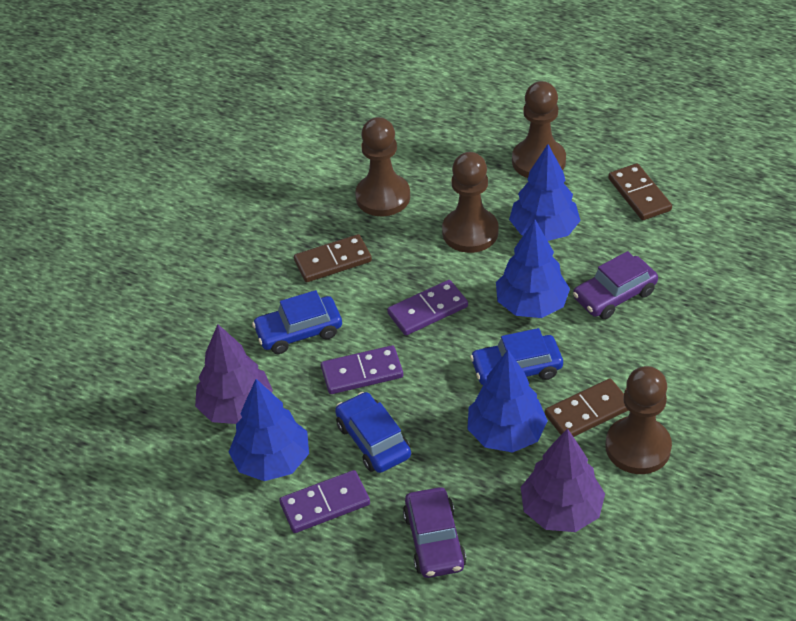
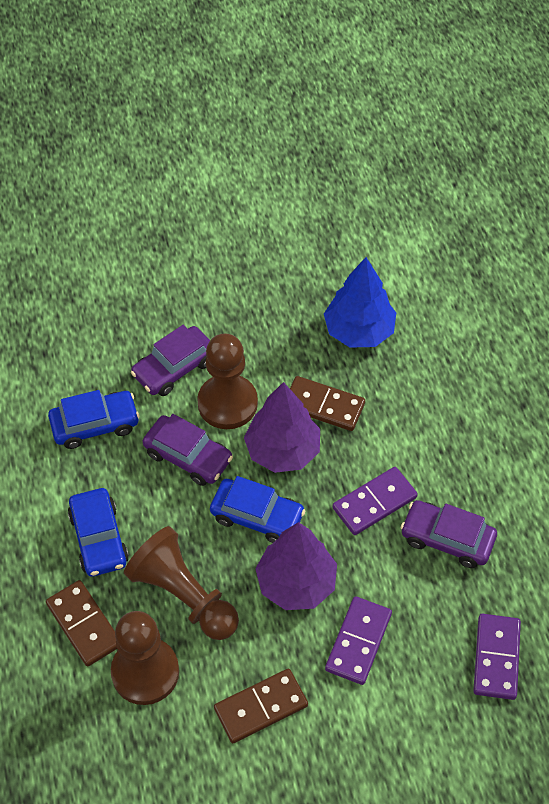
blue tree: [229,379,309,481] [467,350,548,453] [496,219,570,318] [509,144,581,241] = 4 -> [324,257,396,348] = 1
brown pawn: [355,117,410,216] [442,152,498,253] [512,81,566,178] [605,366,672,474] = 4 -> [111,611,179,705] [124,526,239,640] [197,333,258,429] = 3
purple car: [403,487,466,578] [573,251,658,319] = 2 -> [131,325,210,396] [143,414,233,486] [401,500,497,568] = 3

